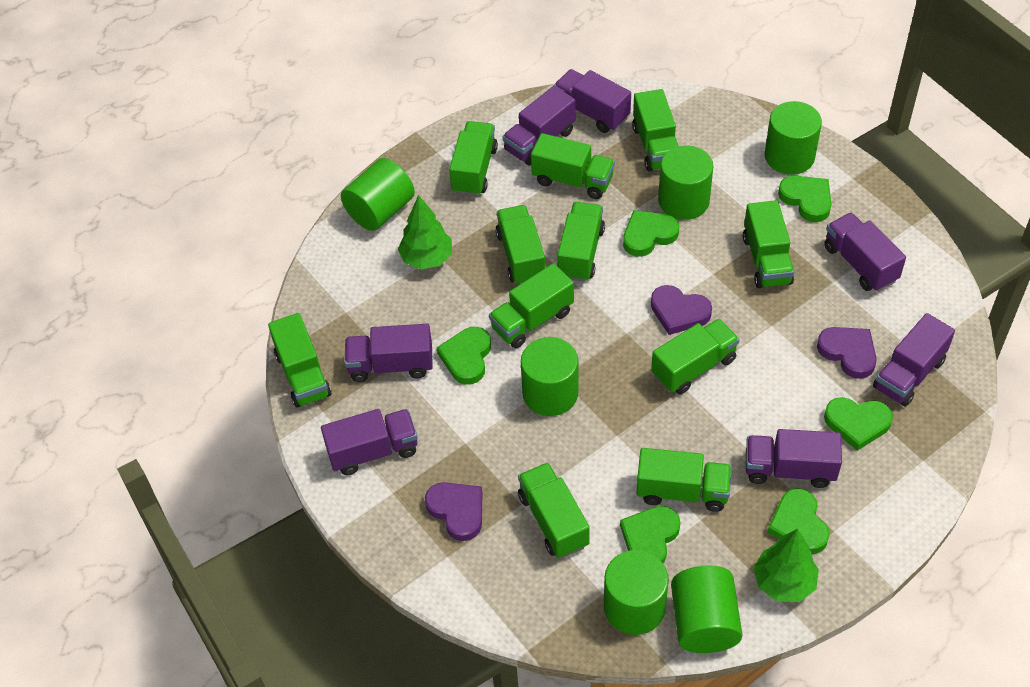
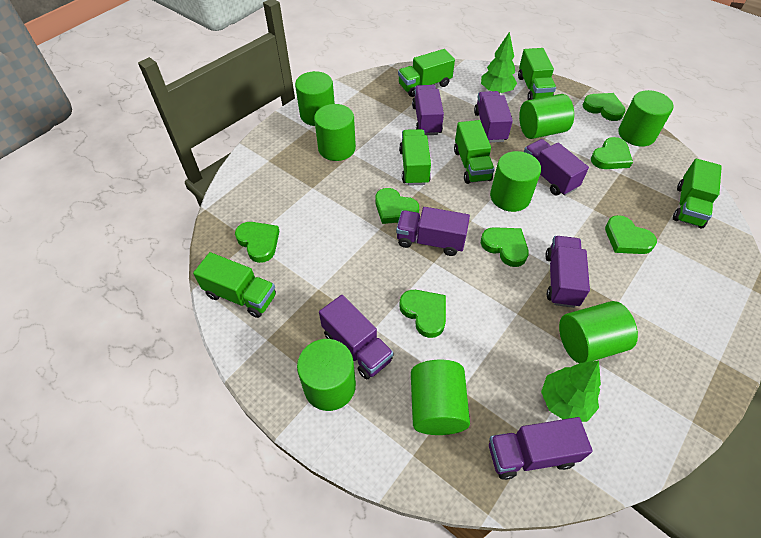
green cylinder: [341,158,415,231] [521,337,579,416] [604,550,669,635] [658,145,713,220] [671,565,742,653] [764,101,822,175] = 6 -> [295,71,335,126] [297,339,356,411] [314,104,356,161] [411,360,470,435] [490,151,541,212] [519,94,574,139] [559,301,638,363] [618,90,674,146] = 8
green heart: [437,327,491,385] [620,506,680,563] [623,210,679,257] [767,488,830,554] [778,176,832,222] [824,397,893,451] = 6 -> [235,222,279,263] [375,188,419,224] [399,290,446,338] [481,227,529,267] [583,93,625,121] [591,137,633,169] [605,215,657,254] = 7
green truck: [268,313,332,408] [449,121,498,196] [489,263,574,348] [496,205,546,285] [518,463,590,558] [531,133,615,199] [557,202,605,282] [632,89,678,172] [636,448,732,512] [651,319,740,394] [743,200,794,288] = 11 -> [193,252,276,318] [398,49,455,97] [399,129,431,186] [454,120,495,184] [518,48,556,100] [673,159,722,229] = 6
purple heart: [425,482,482,541] [651,285,712,335] [817,327,877,379] = 3 -> none = 0

